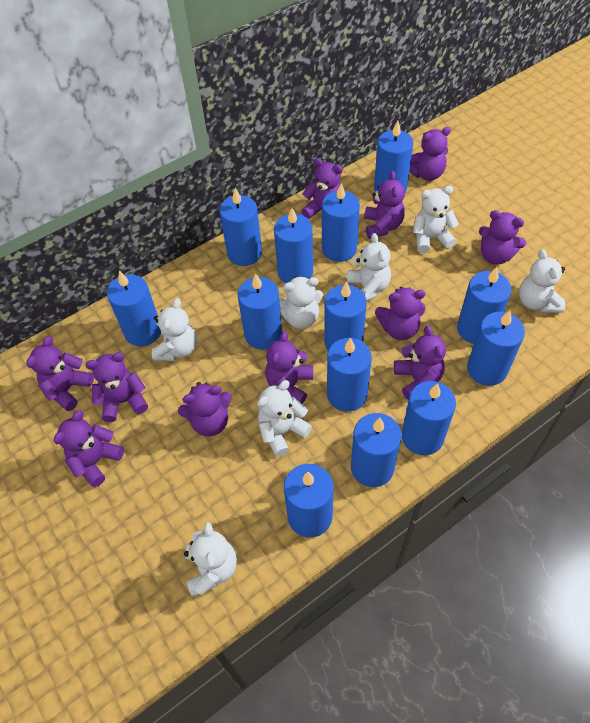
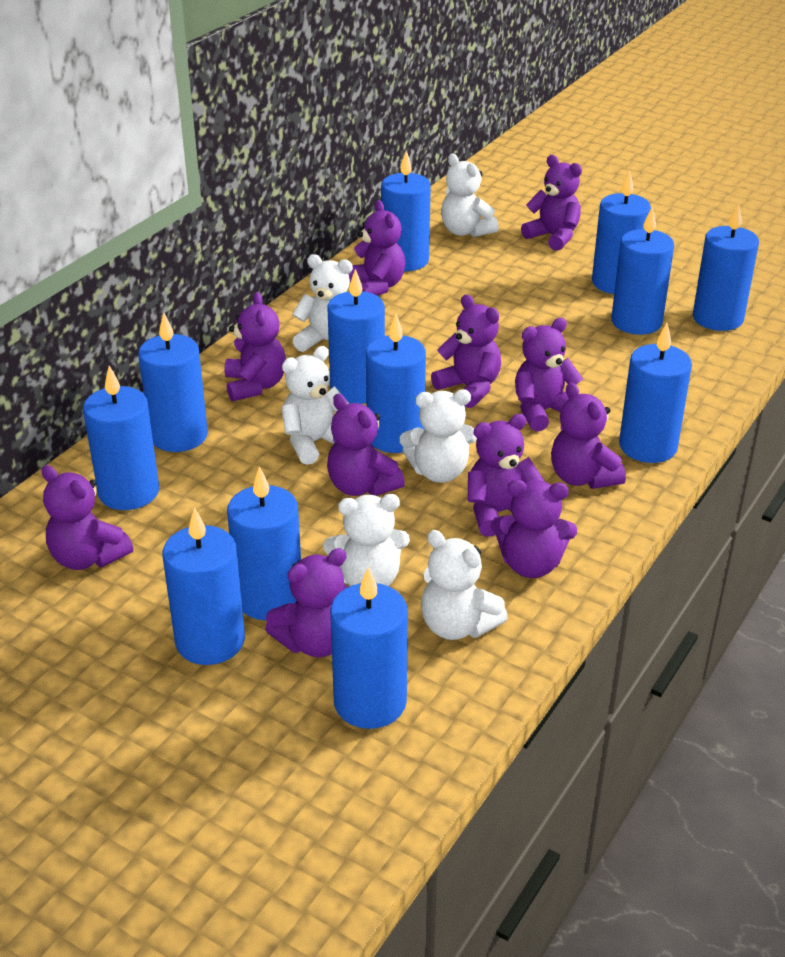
blue candle: [107,271,161,346] [219,188,262,266] [238,273,282,350] [274,208,313,283] [284,464,334,538] [322,183,360,262] [325,281,367,350] [327,337,372,412] [351,413,401,487] [374,120,413,193] [402,381,456,455] [457,267,512,344] [467,310,525,386] = 13 -> [83,366,159,510] [138,313,208,452] [162,507,245,665] [227,466,301,620] [328,269,385,404] [330,567,408,729] [366,314,426,453] [381,150,431,271] [592,171,651,294] [611,207,674,335] [619,323,692,463] [693,203,759,331] = 12
white teddy bear: [152,298,197,361] [184,522,237,597] [257,380,312,457] [279,276,323,329] [347,233,391,301] [413,186,459,253] [519,249,565,313] = 7 -> [281,346,350,465] [292,254,353,352] [323,494,410,586] [400,389,477,483] [421,530,508,640] [441,153,499,237] = 6

